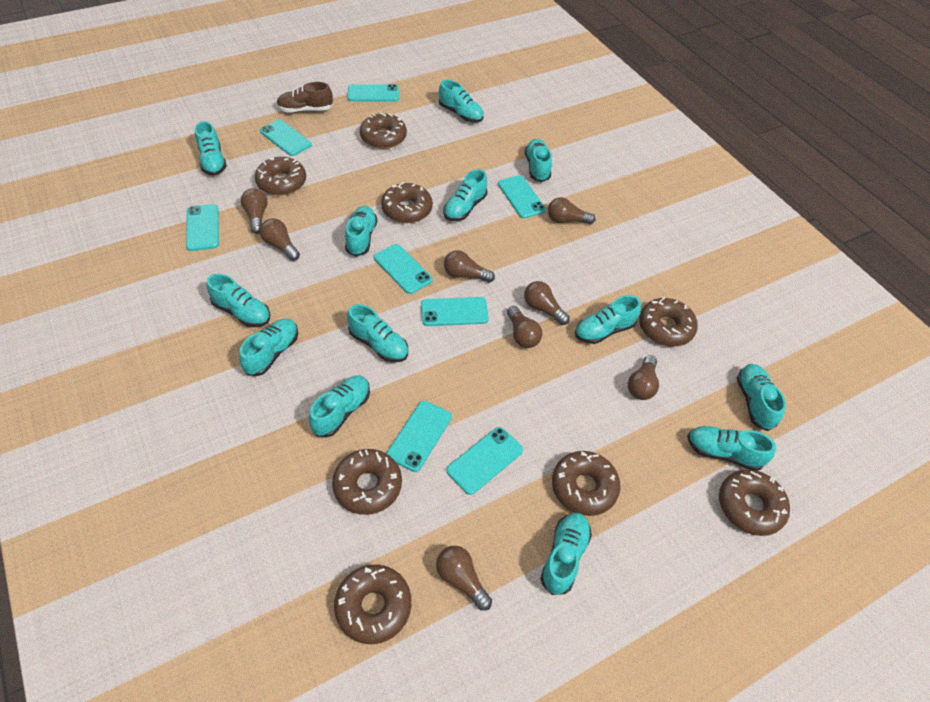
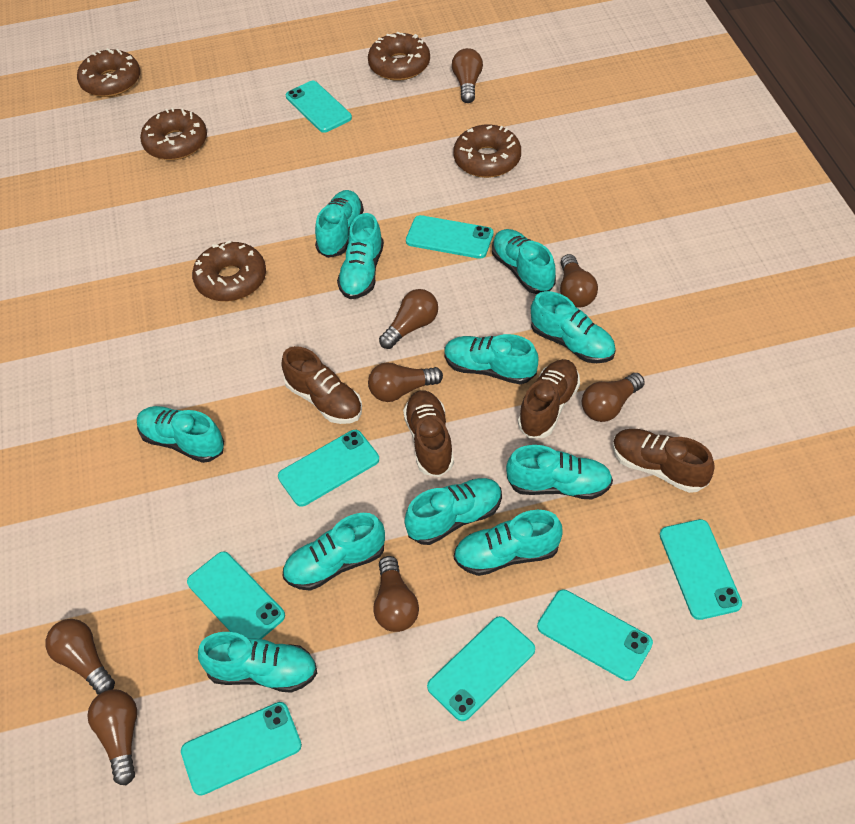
brown donut: [255,157,306,196] [332,449,402,515] [334,564,411,644] [360,112,407,149] [381,182,433,223] [552,451,621,516] [639,297,698,347] [719,470,790,536] = 8 -> [77,48,140,97] [140,108,207,160] [192,240,266,302] [368,32,430,81] [453,125,521,178] = 5
brown shoe: [276,82,333,112] = 1 -> [281,346,362,424] [403,391,454,477] [518,359,580,438] [613,429,715,493] = 4
turquoise shoe: [195,121,227,176] [207,274,270,327] [239,318,298,376] [309,376,370,437] [345,206,377,257] [347,304,408,362] [439,80,484,122] [443,169,487,221] [525,139,552,182] [540,512,592,595] [575,295,641,344] [688,426,776,471] [737,364,786,431] = 13 -> [137,406,224,463] [198,632,317,693] [283,513,385,591] [315,190,364,258] [337,213,384,299] [405,478,502,545] [444,334,538,384] [454,510,563,576] [492,229,556,294] [506,445,613,499] [531,291,616,363] = 11

